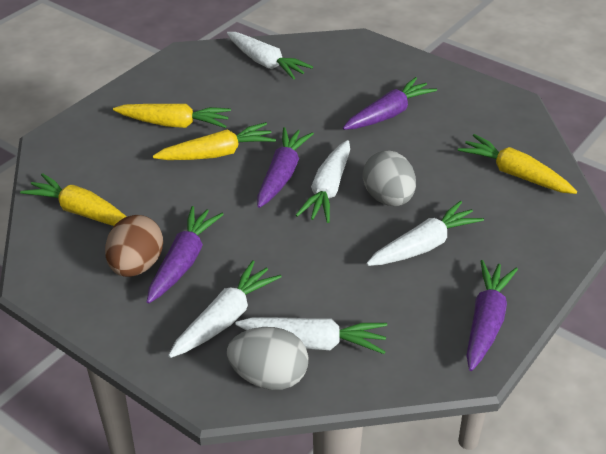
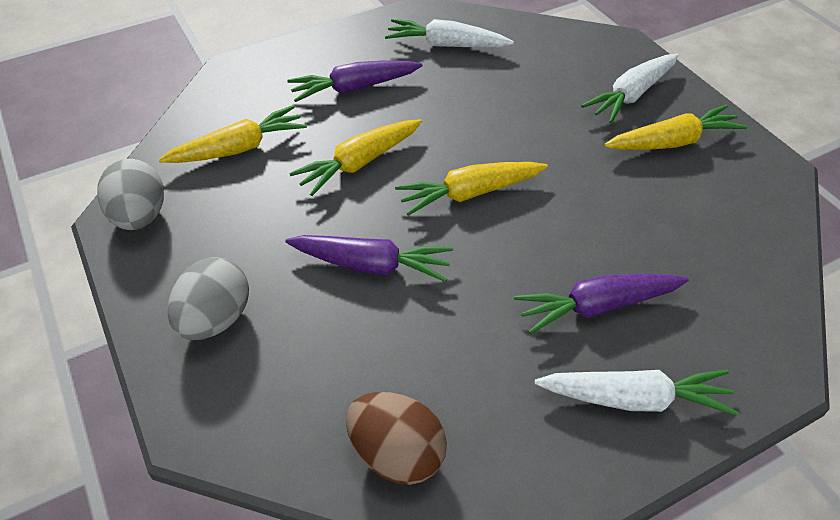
purple carrot: [147,206,224,303] [257,127,314,208] [343,77,437,130] [466,260,518,371] = 4 -> [285,235,453,282] [287,60,423,102] [514,273,689,334] = 3
white carrot: [168,260,281,358] [227,32,313,80] [236,317,387,354] [295,140,350,223] [366,201,484,266] = 5 -> [385,19,514,48] [535,370,739,416] [581,54,678,123] = 3

